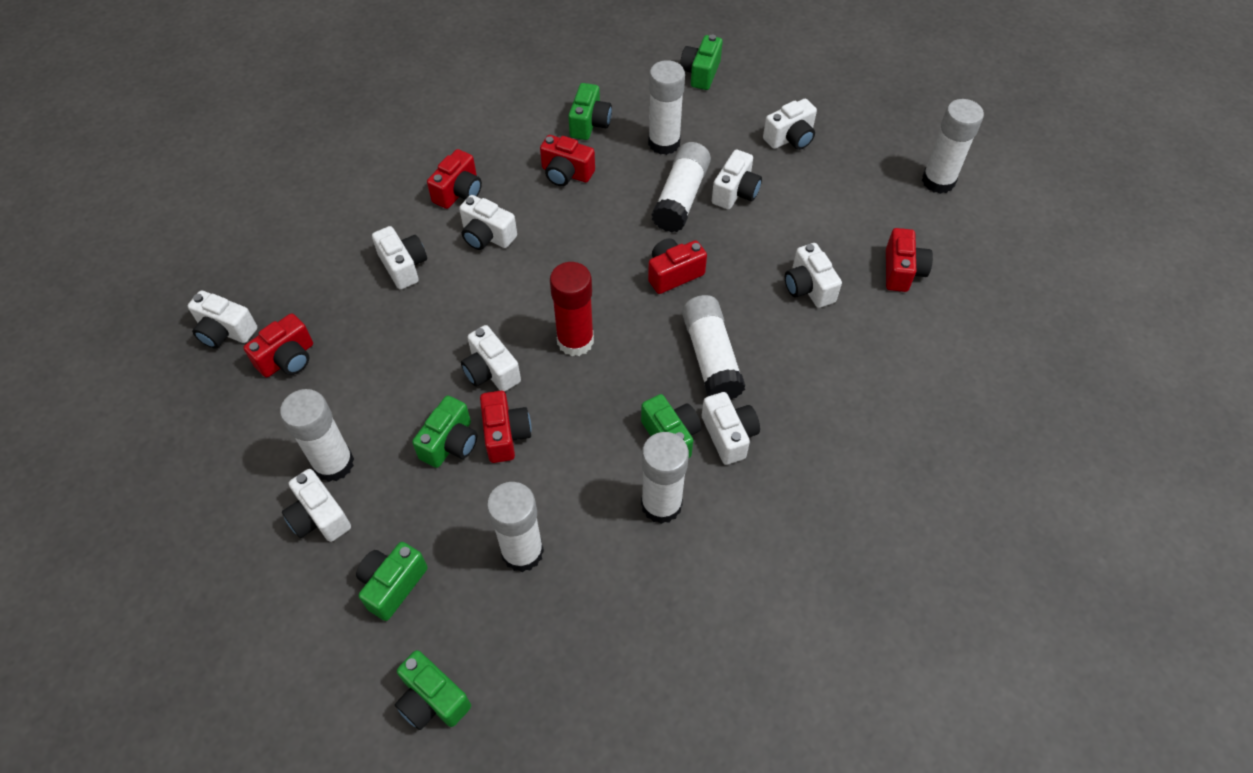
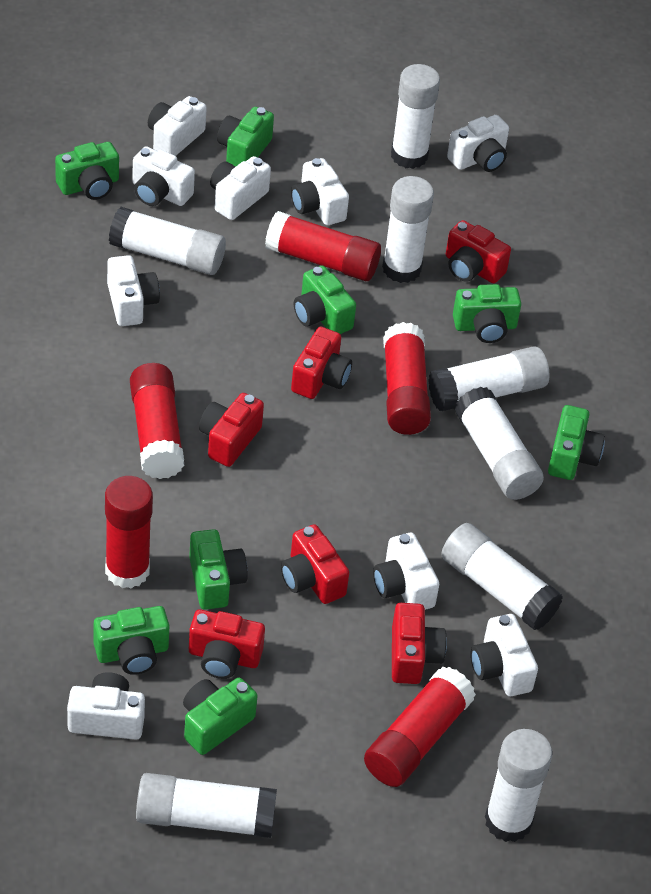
green camera: [356,542,428,621] [395,650,471,730] [412,396,478,468] [568,83,612,140] [641,394,701,459] [680,35,723,90] = 6 -> [55,142,119,200] [94,606,170,675] [183,678,257,755] [189,529,248,610] [217,107,274,167] [294,266,356,334] [453,284,521,343] [548,405,605,480] = 8
red glue stick: [550,262,594,356] = 1 -> [105,476,153,588] [130,363,185,479] [265,211,381,281] [364,667,476,787] [383,322,431,435] = 5
white glue stick: [280,389,354,482] [487,482,544,572] [641,432,689,524] [648,60,685,155] [651,142,711,233] [682,295,745,400] [922,99,984,194] = 7 -> [109,207,226,275] [136,773,277,838] [382,176,434,283] [391,64,440,169] [428,346,550,411] [441,523,563,630] [454,387,544,500] [485,729,552,842] = 8

